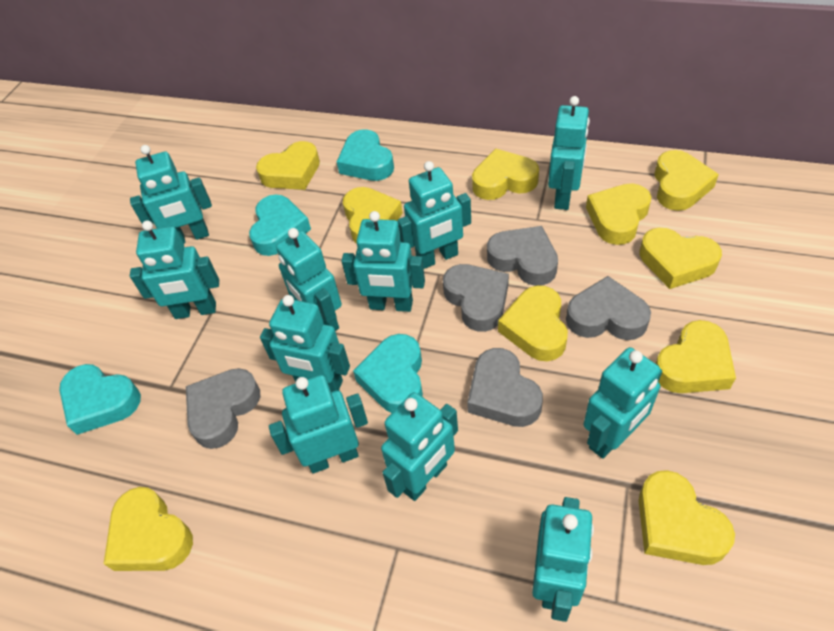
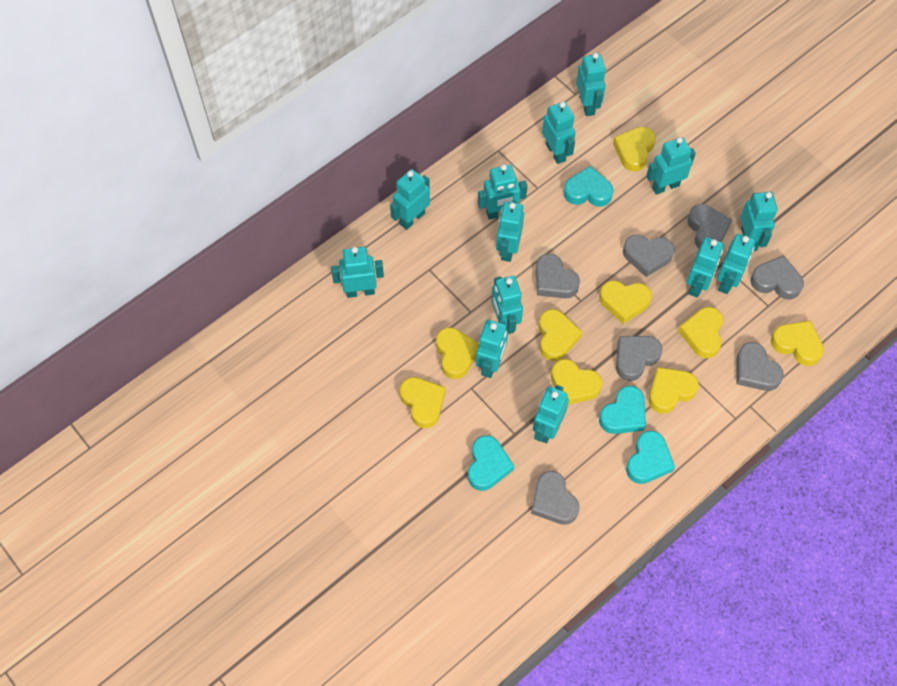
grey heart: [186,368,260,449] [443,264,509,332] [467,348,543,427] [487,226,558,286] [566,276,651,340] = 5 -> [531,471,580,525] [536,254,580,298] [616,336,663,381] [623,235,675,277] [687,204,732,248] [736,342,784,391] [751,255,804,300] = 7
turquoise robot: [130,145,212,244] [130,221,219,319] [260,295,350,392] [269,375,368,473] [276,228,342,331] [341,211,425,312] [381,392,458,501] [397,161,471,269] [532,497,594,622] [548,96,590,210] [584,347,662,459] = 11 -> [331,247,384,298] [390,169,430,230] [476,320,508,378] [478,164,528,220] [491,276,523,334] [496,202,524,262] [533,385,569,443] [542,101,576,164] [576,53,606,116] [646,137,696,195] [687,237,724,298] [717,234,755,294] [740,192,778,251] = 13
yellow heart: [104,487,193,571] [256,141,320,190] [343,187,403,244] [472,148,539,200] [498,285,568,361] [586,183,651,245] [639,470,735,565] [640,228,722,289] [654,150,719,211] [655,320,736,393] = 10 -> [399,377,445,428] [436,327,479,379] [538,309,582,361] [551,359,602,405] [599,280,652,324] [613,127,656,172] [649,367,699,414] [678,307,723,358] [771,320,824,366] = 9

